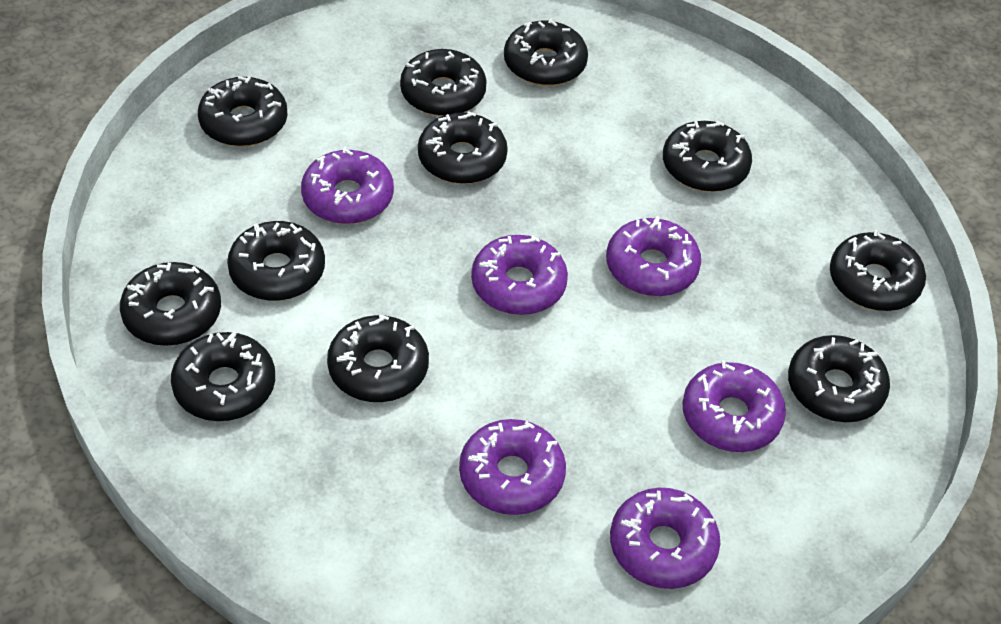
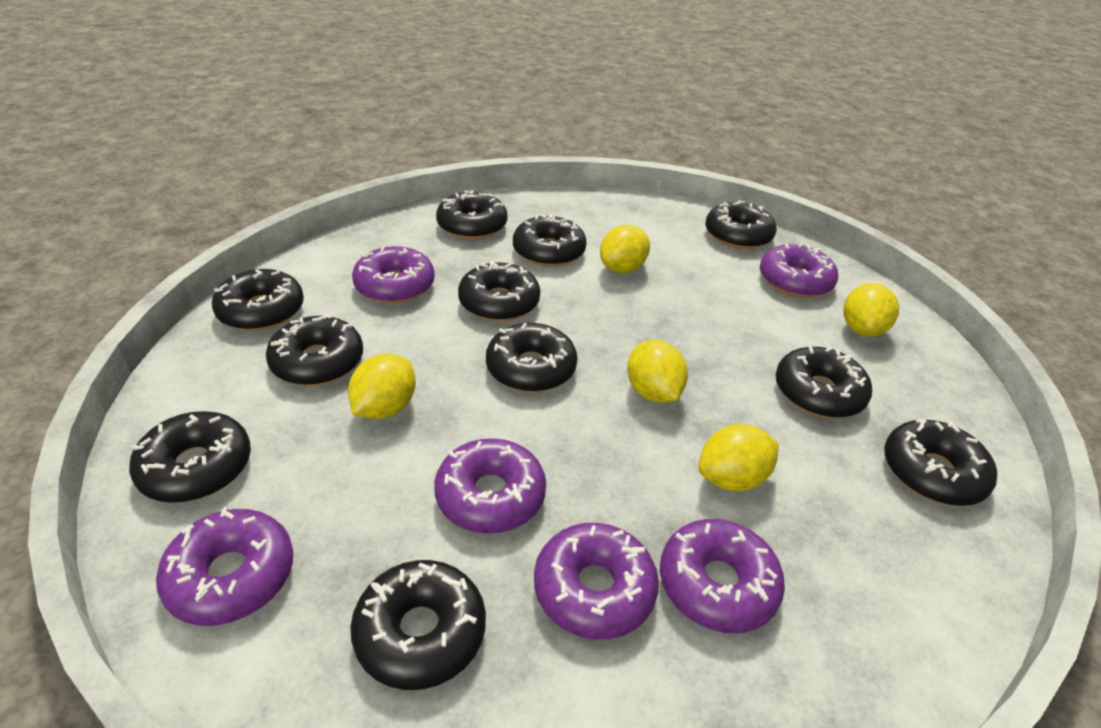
yellow lemon: none = 0 -> [348,354,416,419] [600,225,650,273] [627,340,688,403] [699,424,779,492] [843,283,899,337] = 5

